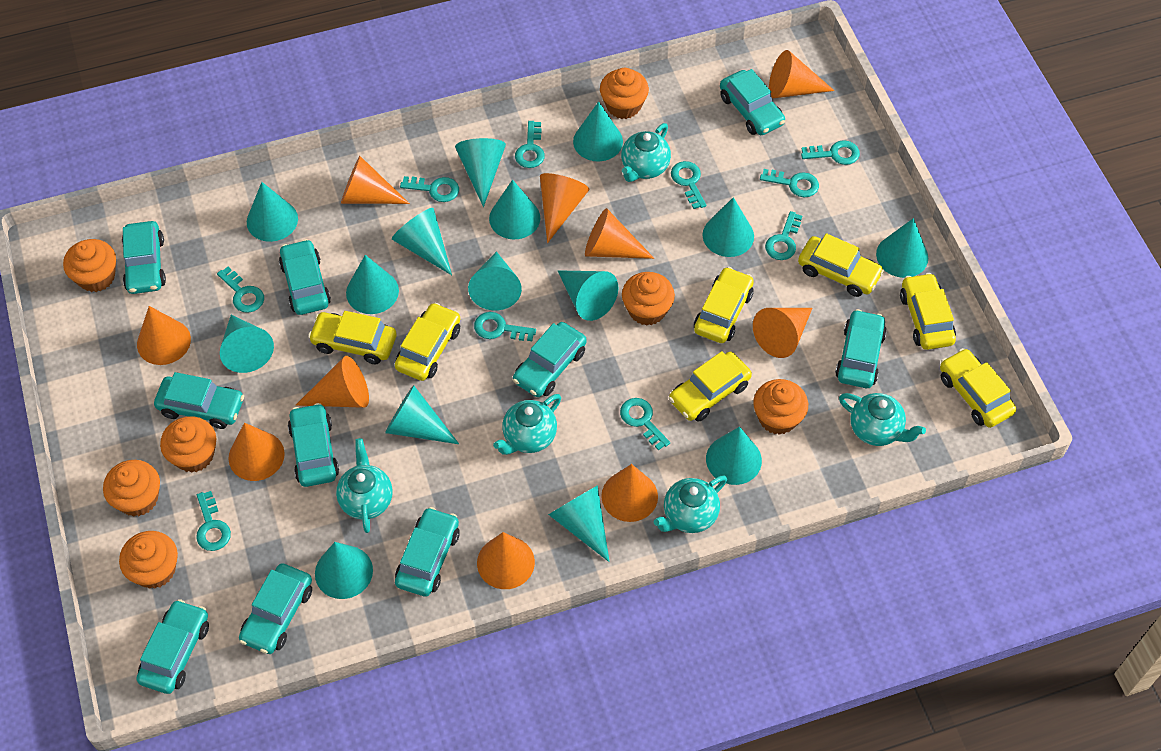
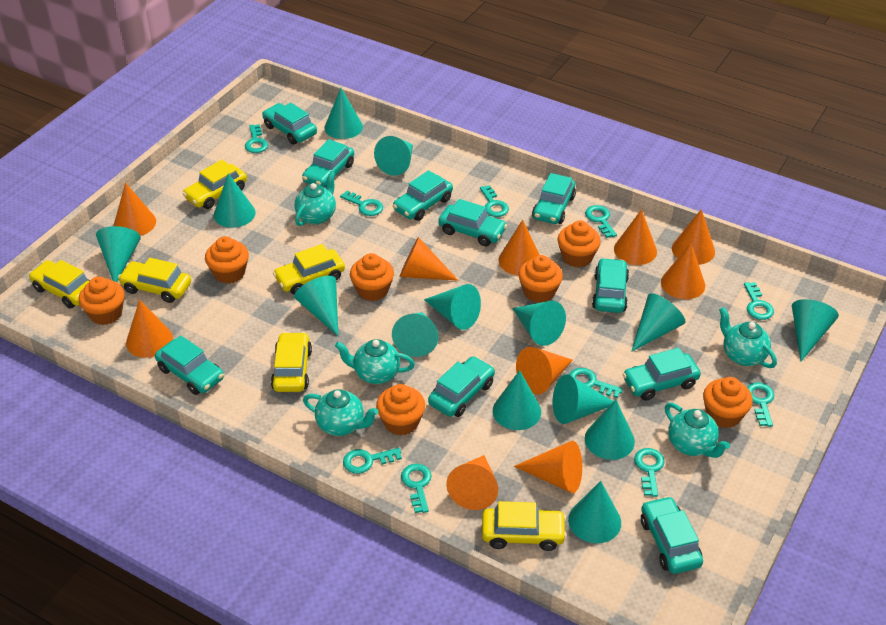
turquoise cone: [220,315,274,373] [247,182,298,242] [315,542,373,599] [346,255,399,314] [385,385,459,444] [392,208,452,275] [455,138,506,207] [468,251,522,311] [489,180,540,239] [548,485,610,562] [558,270,618,321] [573,101,623,161] [703,197,754,257] [706,426,762,485] [876,218,928,278] = 15 -> [96,226,141,282] [214,173,256,228] [294,276,338,336] [324,88,363,139] [374,136,413,176] [392,312,439,357] [424,284,481,330] [493,370,541,430] [512,301,566,346] [553,375,613,424] [568,481,621,543] [585,399,635,460] [631,293,686,352] [792,299,839,361] = 14
yellow car: [308,311,397,364] [395,302,460,381] [669,351,752,422] [694,267,754,343] [798,233,884,297] [900,273,956,350] [940,348,1016,428] = 7 -> [29,260,90,308] [118,258,191,303] [183,160,247,209] [271,332,312,392] [273,244,345,294] [482,501,567,551] = 6

